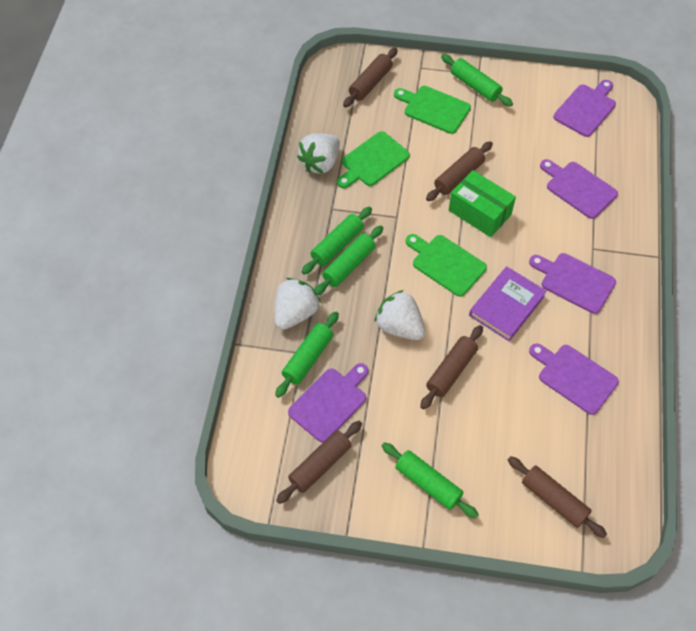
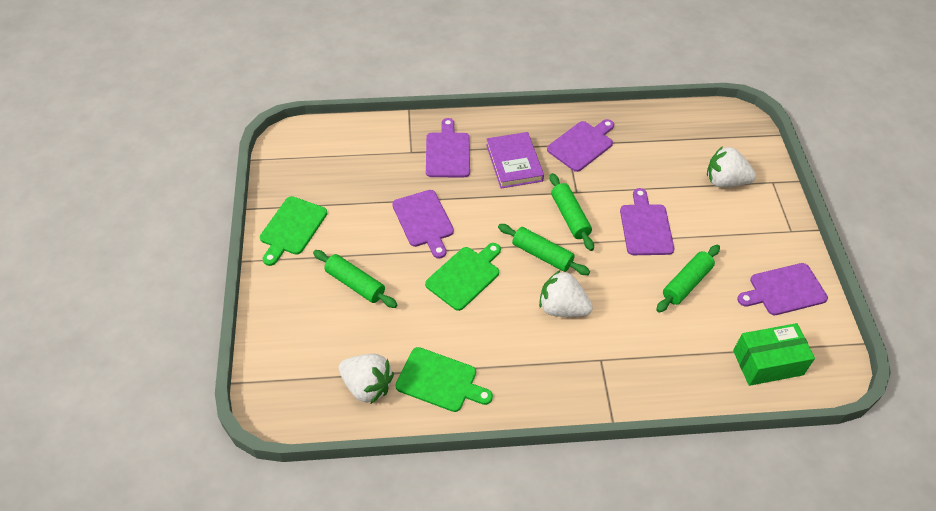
brown rolling pin: [276,421,362,504] [343,48,398,108] [420,325,483,410] [426,141,493,201] [508,456,607,538] = 5 -> none = 0
green rolling pin: [275,311,339,398] [302,207,372,275] [315,226,383,295] [382,442,479,519] [441,54,513,107] = 5 -> [313,250,398,308] [498,224,590,275] [550,173,594,251] [656,245,720,313] = 4

